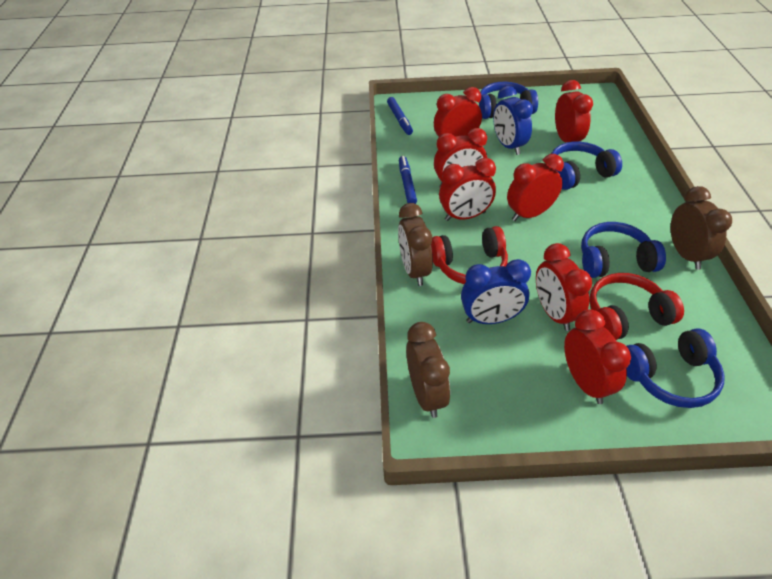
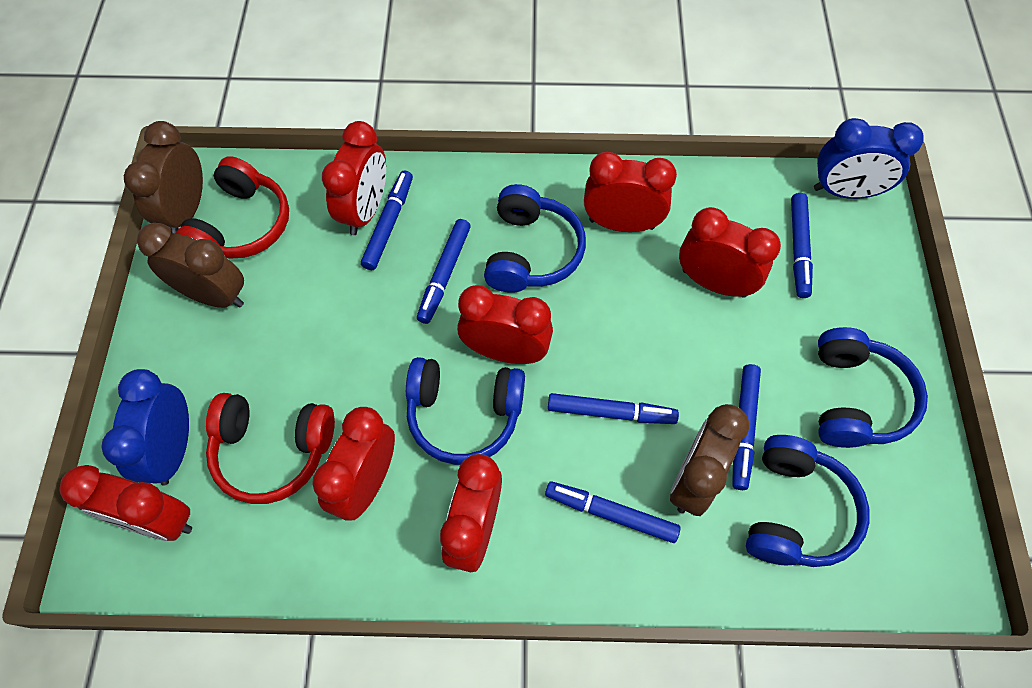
blue marker: [387,97,413,135] [399,156,417,204] = 2 -> [361,171,413,270] [417,219,471,324] [545,481,680,543] [548,393,679,424] [732,364,761,490] [791,193,813,298] = 6

